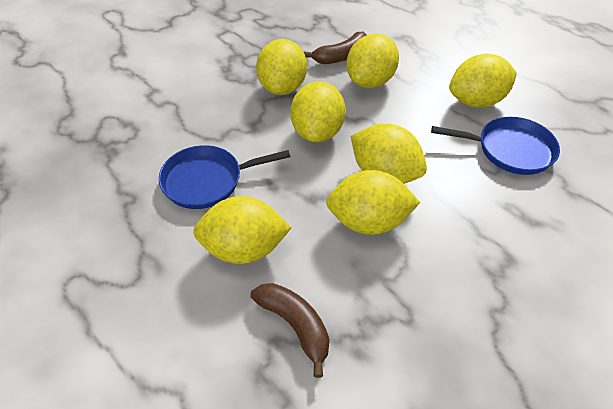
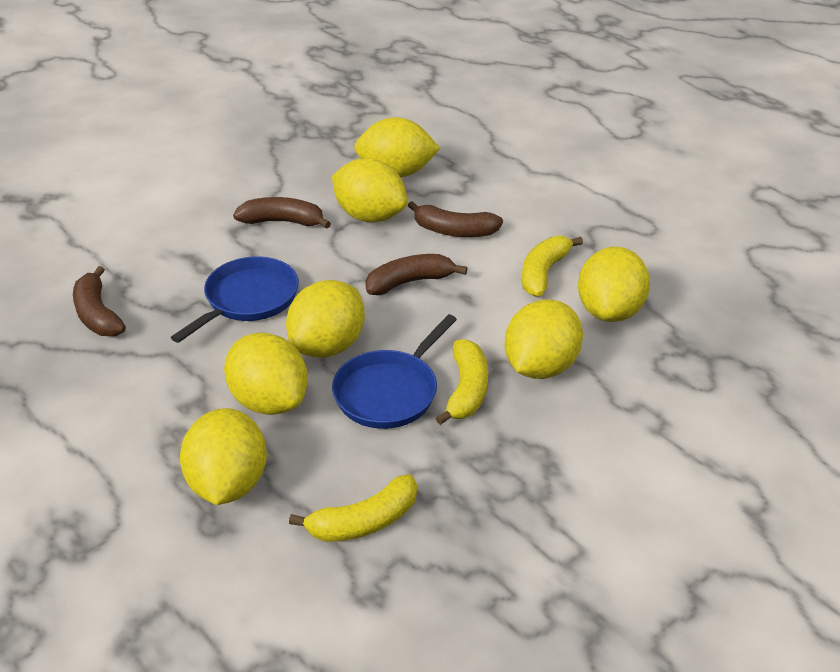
brown banana: [251,283,330,378] [304,32,367,64] = 2 -> [73,266,126,336] [233,197,331,229] [365,254,468,295] [408,201,503,237] = 4
yellow banana: none = 0 -> [289,474,417,542] [436,339,488,425] [522,236,583,297] = 3

